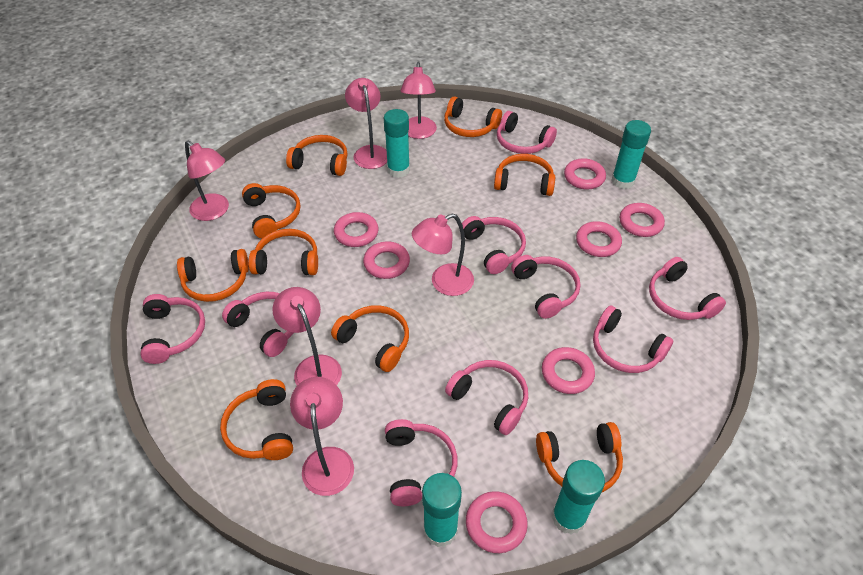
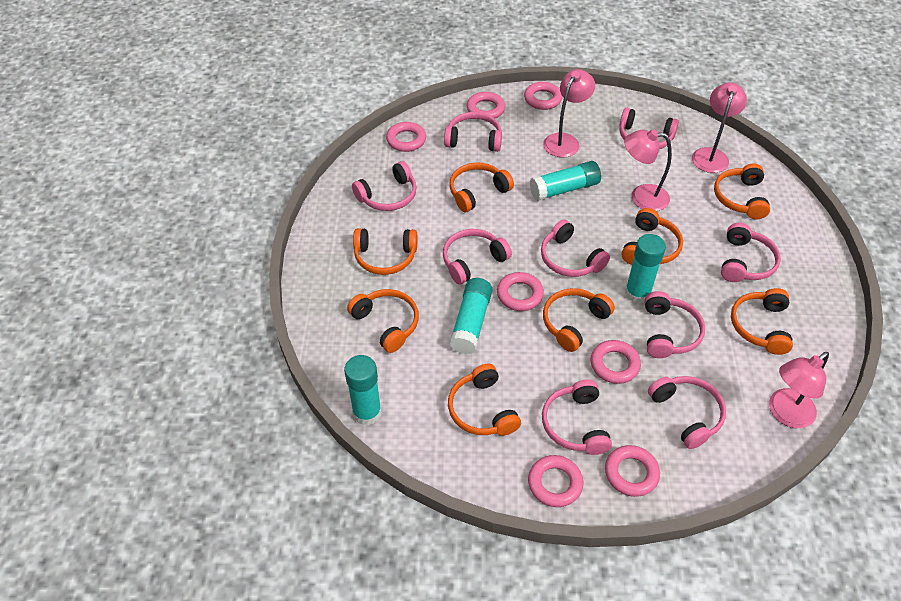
orange headphones: [177,249,249,302] [220,379,293,460] [242,183,301,238] [249,229,318,275] [286,135,348,176] [331,305,409,372] [444,96,502,137] [494,154,555,196] [536,422,623,493] = 9 -> [347,289,419,353] [353,228,417,275] [448,363,521,436] [449,162,514,212] [543,288,615,352] [621,208,683,265] [714,164,770,219] [731,288,793,355] = 8
pink lamp: [185,140,229,221] [272,287,342,385] [290,377,354,496] [345,78,387,169] [400,62,437,139] [412,214,474,296] = 6 -> [543,69,595,157] [624,129,672,211] [692,82,747,173] [769,352,829,428] = 4

